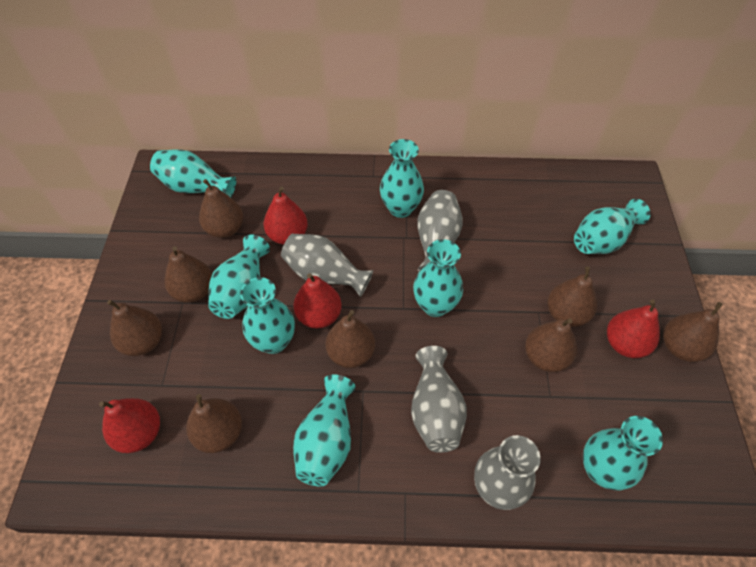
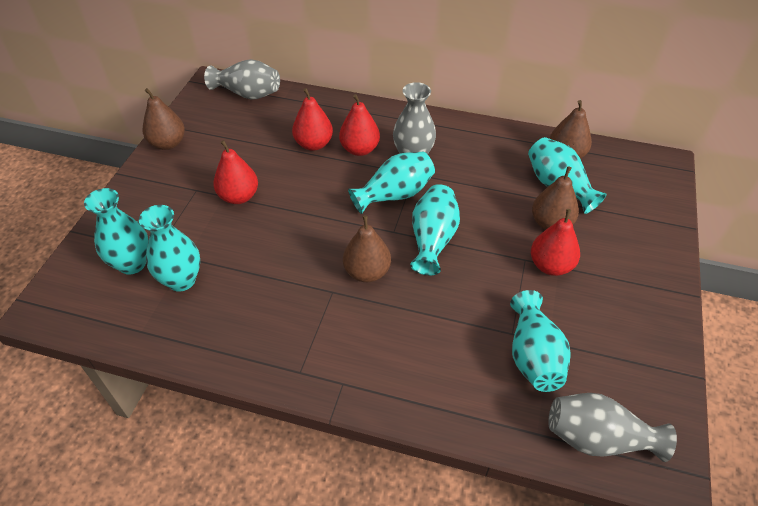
brown pear: [107,300,162,356] [164,246,212,303] [186,394,242,453] [199,179,243,238] [325,310,375,368] [525,319,577,372] [547,266,597,327] [663,302,723,362] = 8 -> [143,88,185,150] [343,215,391,282] [532,166,579,230] [549,100,592,159] = 4
grey vase: [281,234,373,297] [411,346,467,453] [417,190,463,272] [474,435,541,510] = 4 -> [204,59,280,100] [393,82,436,154] [548,393,677,462] = 3
turquoise vase: [150,149,236,197] [208,234,270,319] [240,277,295,354] [293,375,356,486] [380,139,424,218] [413,239,463,317] [574,199,651,254] [583,416,663,491] = 8 -> [84,188,149,275] [139,205,200,292] [348,152,435,214] [410,184,460,275] [510,290,571,392] [528,137,607,214] = 6

